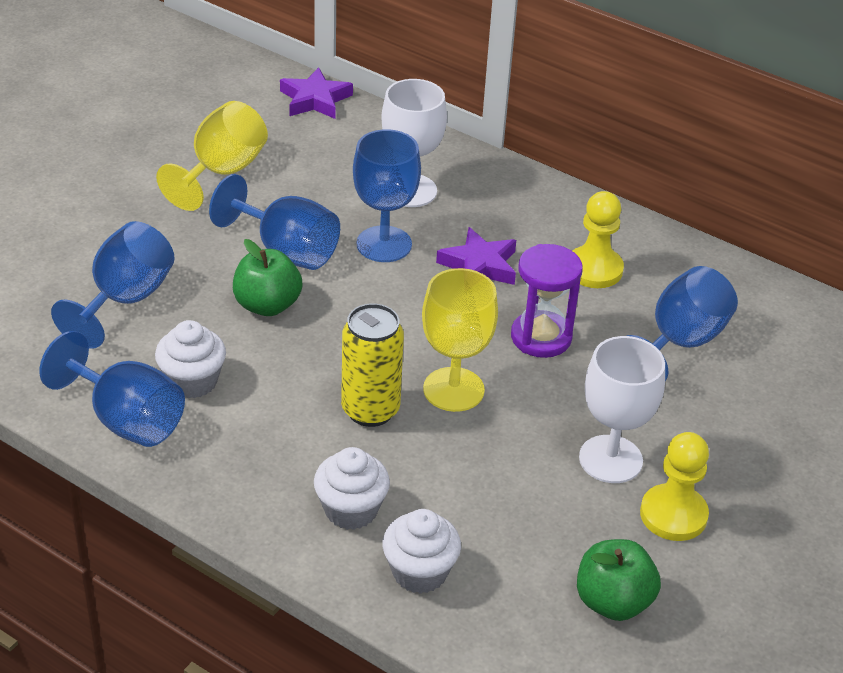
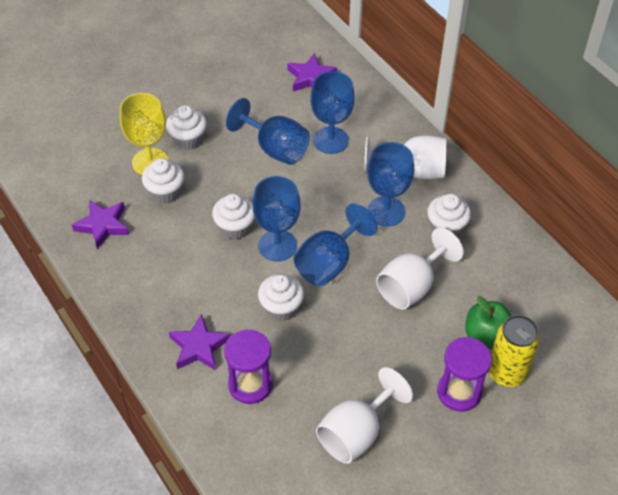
green apple: [233,239,303,316] [577,539,661,621] = 2 -> [465,296,512,349] = 1
purple hourglass: [511,244,583,358] = 1 -> [224,329,273,404] [437,337,492,412] = 2
purple star: [280,67,353,119] [436,227,516,285] = 2 -> [72,200,129,249] [169,314,230,371] [287,53,337,91] = 3
white cupcake: [155,320,226,398] [314,447,390,530] [382,509,461,594] = 3 -> [142,158,185,203] [166,105,207,150] [212,194,255,239] [258,274,304,321] [427,194,471,236] = 5
white goblet: [381,79,447,207] [579,336,665,483] = 2 -> [316,367,413,464] [365,135,447,180] [376,227,464,310] = 3
yellow goblet: [156,101,268,211] [422,268,498,412] = 2 -> [120,93,168,175] = 1
yellow pawn: [572,191,624,288] [640,432,709,541] = 2 -> none = 0

